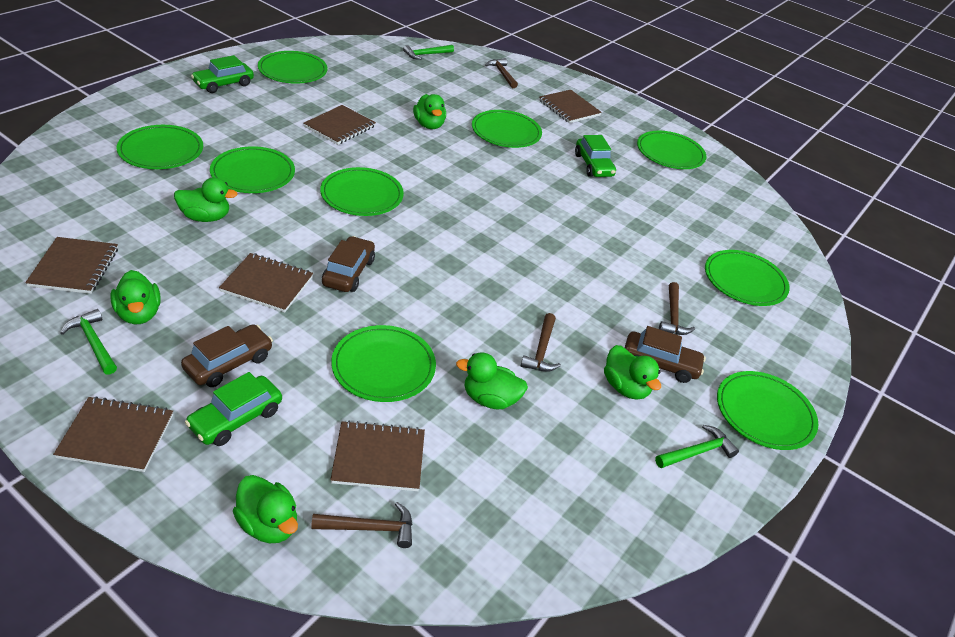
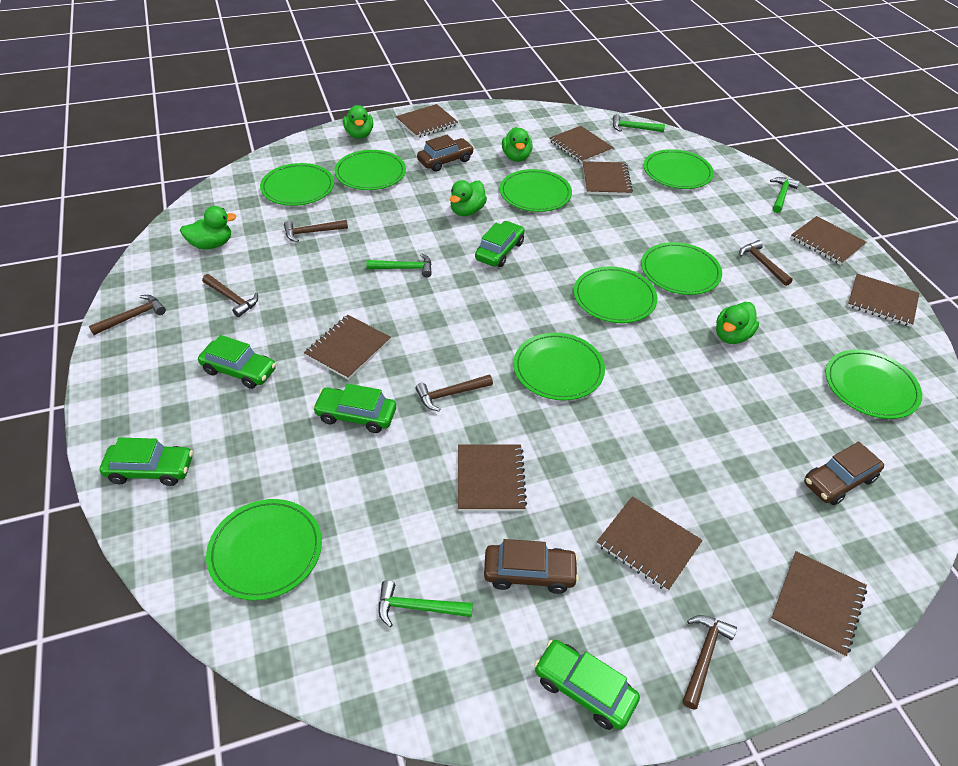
brown hammer: [311,502,413,548] [485,58,518,88] [521,313,561,372] [659,282,695,335] = 4 -> [89,295,166,335] [202,274,258,317] [284,220,348,242] [415,374,493,412] [682,615,737,710] [739,240,793,286] = 6
brown notebook: [25,237,118,294] [53,396,173,472] [219,253,313,313] [303,105,376,145] [330,421,425,491] [539,90,602,123] = 6 -> [304,315,391,380] [396,104,458,138] [458,445,527,511] [550,126,614,163] [583,161,633,195] [597,496,703,592] [771,551,867,658] [791,216,867,265] [847,274,919,327] = 9
green car: [185,372,282,446] [191,55,254,93] [575,135,616,177] = 3 -> [100,437,193,486] [198,335,276,389] [313,384,396,433] [475,221,525,267] [534,640,640,730] = 5
green duck: [111,270,161,324] [174,177,238,222] [233,475,298,543] [413,94,446,129] [456,352,528,409] [604,345,661,399] = 6 -> [180,206,237,249] [343,105,373,139] [450,180,487,216] [502,127,533,162] [716,302,759,344] = 5
green hammer: [60,309,117,375] [403,45,454,60] [655,425,739,468] = 3 -> [366,253,432,277] [378,580,473,627] [613,114,665,132] [770,177,800,213] = 4

